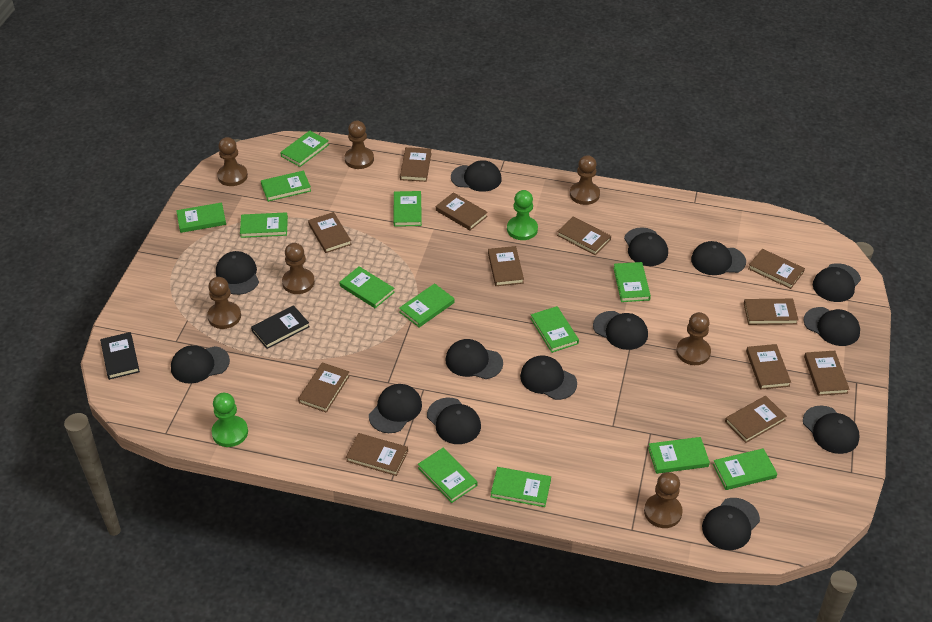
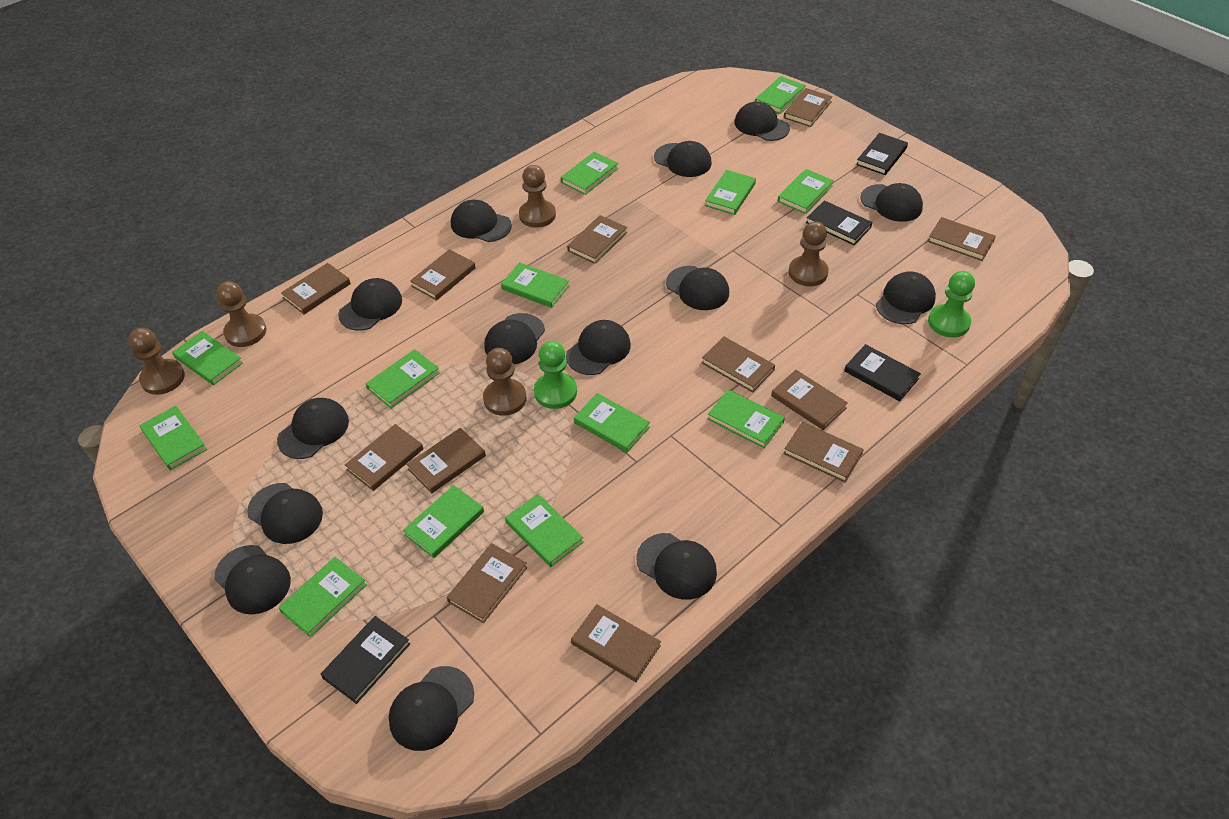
black book: [100,332,140,380] [251,305,310,349] = 2 -> [320,616,410,704] [806,200,872,245] [844,344,921,401] [856,133,908,175] = 4
brown pawn: [207,277,241,329] [217,137,248,186] [282,243,315,294] [345,121,374,169] [570,155,600,205] [644,472,683,528] [676,312,711,365] = 7 -> [128,328,185,395] [216,281,266,347] [483,348,527,416] [519,165,556,228] [789,221,829,286] = 5

